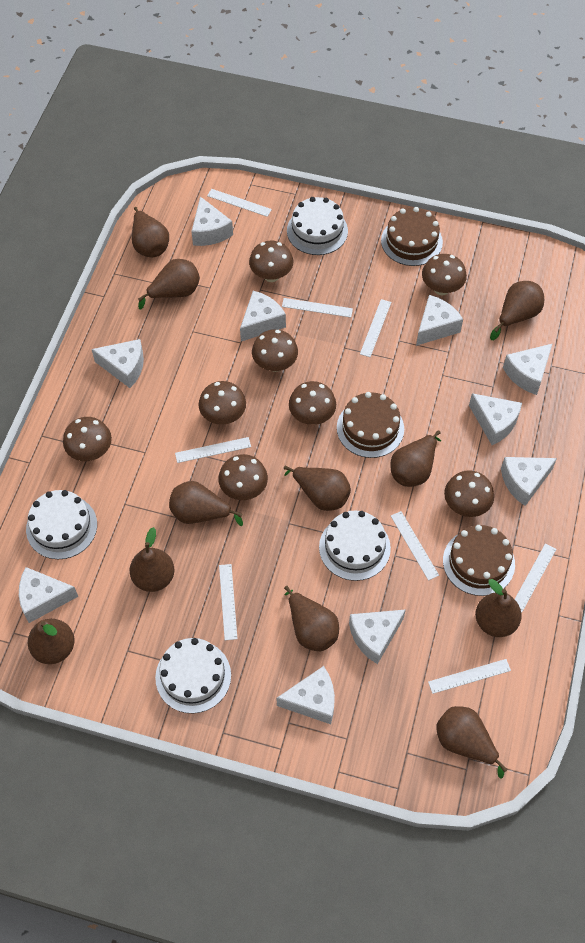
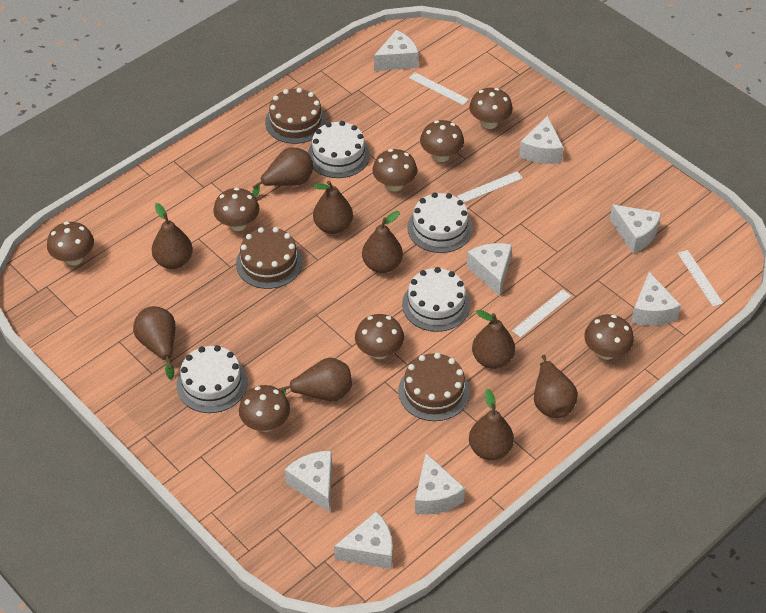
brown pear: [28,619,75,664] [130,527,174,592] [132,207,169,257] [138,259,200,310] [169,481,243,526] [284,466,351,511] [284,586,339,651] [390,430,441,487] [436,706,508,779] [475,579,522,637] [490,281,544,340] = 11 -> [133,306,175,379] [152,203,193,269] [252,147,314,198] [279,358,352,401] [313,181,353,234] [362,211,403,273] [469,389,514,460] [472,310,515,369] [534,355,578,418] = 9
white cheese: [19,567,78,623] [92,339,144,388] [191,196,233,246] [240,291,286,341] [276,666,335,724] [349,610,406,664] [416,295,463,346] [469,393,522,445] [501,457,557,506] [503,343,553,395] = 10 -> [284,451,332,512] [334,511,393,569] [374,30,418,71] [415,453,465,515] [467,243,512,296] [519,116,564,164] [610,205,661,253] [631,272,681,326] = 8
white ruler: [175,437,251,463] [207,189,272,217] [219,564,237,640] [282,298,353,317] [360,299,391,357] [391,511,439,581] [428,659,511,694] [515,543,556,613] = 8 -> [409,72,469,105] [457,171,523,203] [512,289,571,337] [678,250,723,307] = 4

